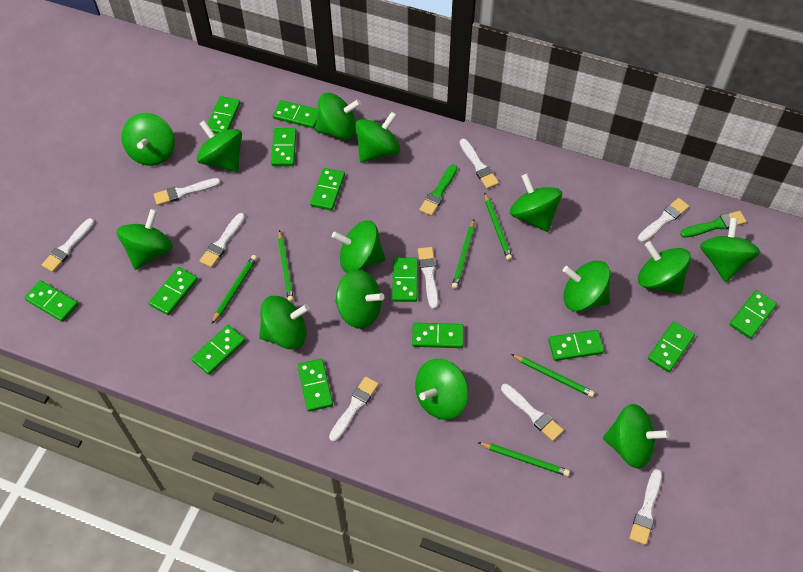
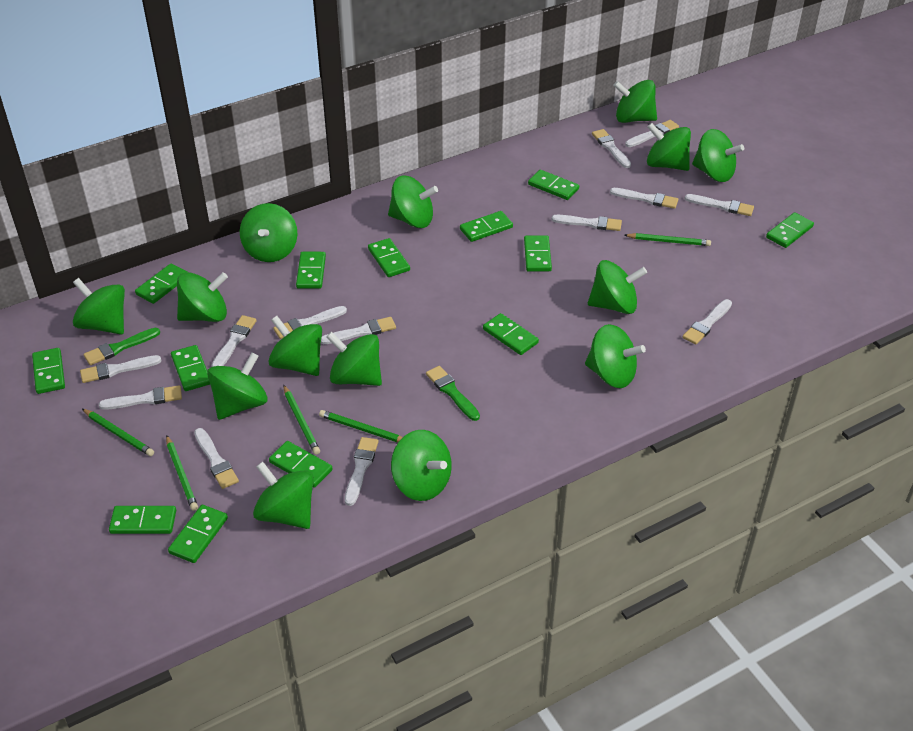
green pencil: [212,255,257,324] [278,230,294,302] [452,219,475,289] [477,442,570,476] [484,193,512,261] [511,354,595,397] = 6 -> [82,409,154,456] [166,435,198,511] [283,385,320,455] [319,410,403,442] [624,233,711,246] = 5
white brush: [42,218,94,272] [154,178,221,206] [200,213,245,268] [329,376,379,442] [418,247,439,309] [460,139,499,189] [501,384,564,441] [629,469,662,545] [638,198,689,243] = 9 -> [80,355,161,383] [99,385,182,410] [194,428,239,489] [211,315,257,367] [274,306,347,339] [321,317,396,344] [345,437,379,506] [552,215,622,231] [592,129,631,168] [610,188,678,209] [625,120,679,147] [683,299,732,345] [684,194,754,216] = 13

